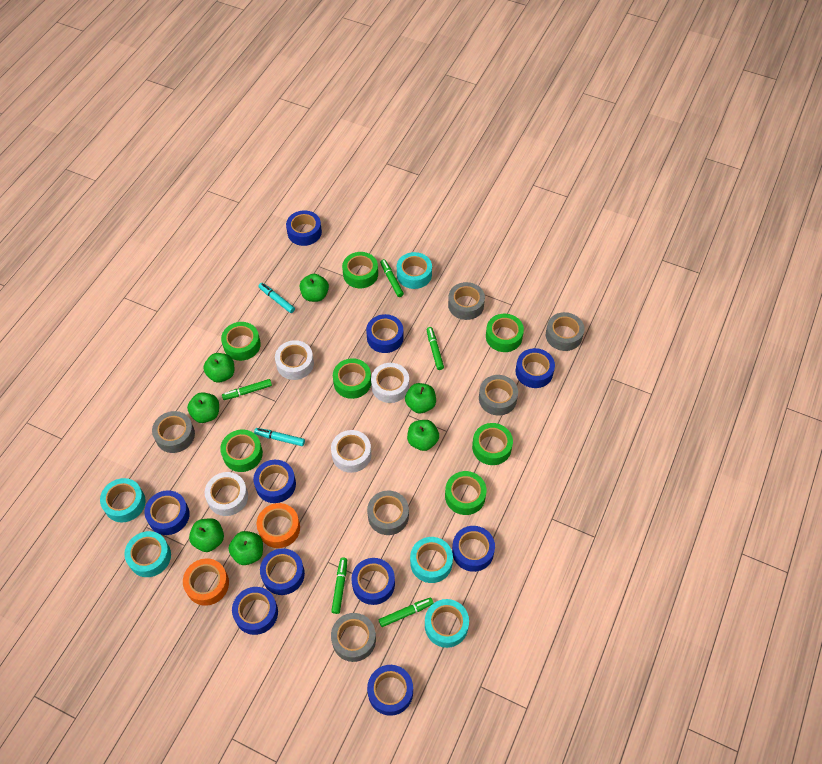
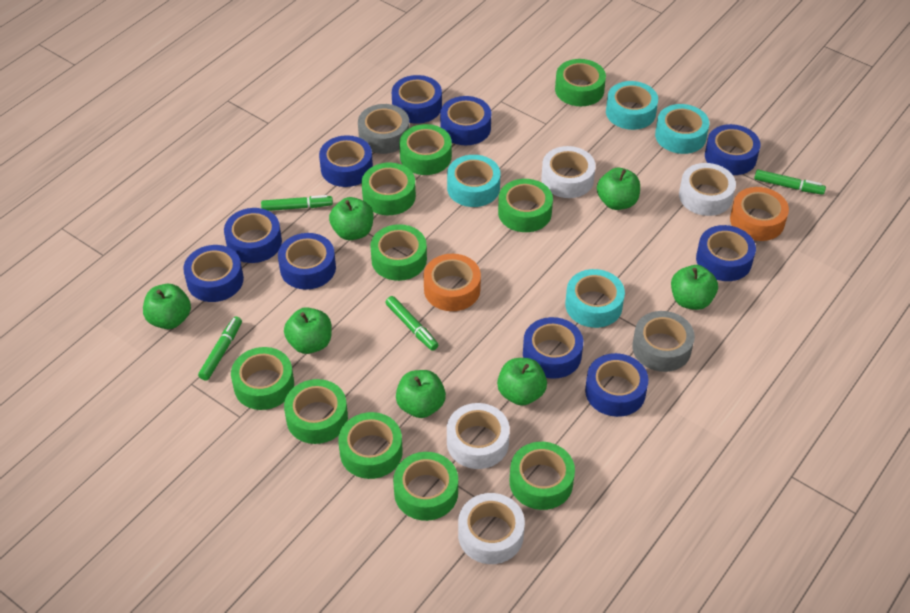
green marker: [222,379,272,400] [331,558,347,614] [379,597,433,627] [380,259,404,297] [427,327,444,370] = 5 -> [198,316,242,381] [261,195,333,211] [386,296,438,351] [754,170,826,195] = 4
green tape: [220,430,263,472] [221,322,261,361] [333,358,371,399] [342,252,378,288] [445,471,487,515] [472,423,513,465] [486,314,524,352] = 7 -> [231,347,294,410] [284,379,348,444] [338,412,403,479] [362,163,416,215] [370,224,427,281] [393,452,458,521] [399,124,452,175] [498,179,553,232] [510,442,575,510] [555,59,606,106] = 10
grey tape: [152,411,195,453] [331,613,376,662] [367,490,409,535] [448,282,485,320] [479,375,518,416] [546,312,584,351] = 6 -> [358,104,409,154] [632,311,695,372] = 2
turquoise marker: [254,428,305,446] [258,283,295,313] = 2 -> none = 0
turquoise tape: [100,478,146,522] [124,531,171,577] [397,252,432,289] [410,537,453,583] [425,599,469,648] = 5 -> [447,155,500,207] [565,269,625,328] [606,81,658,130] [655,104,709,154] = 4

